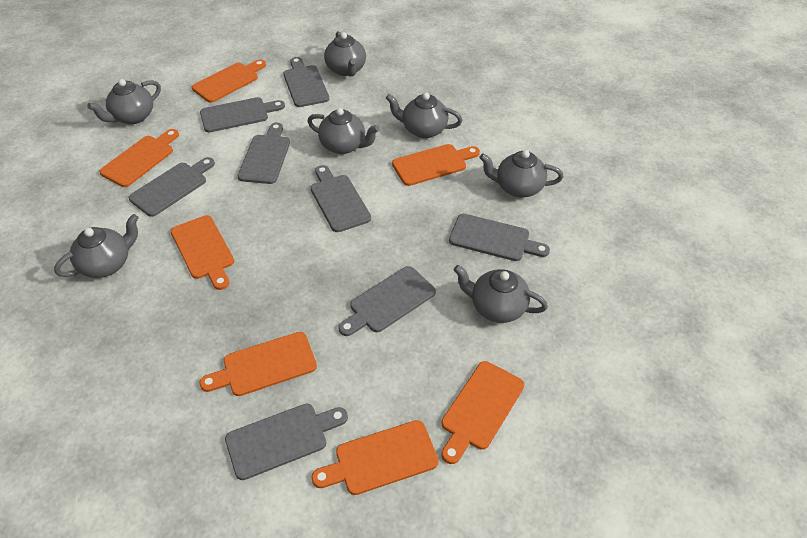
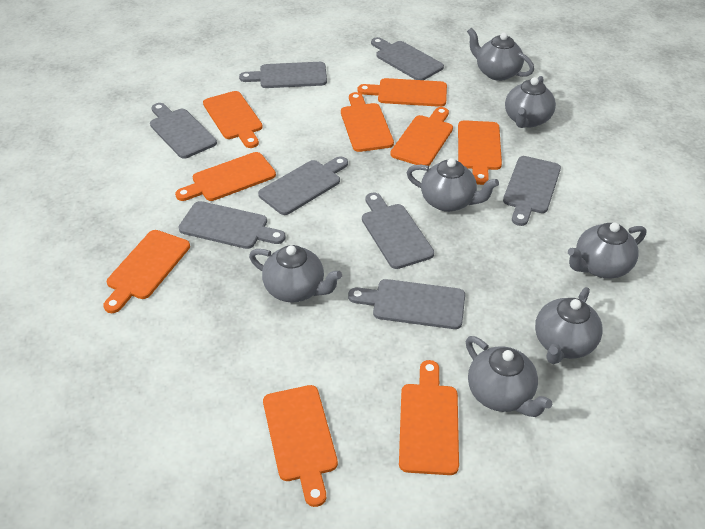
orange cutting board: [99,129,179,187] [171,215,234,290] [192,59,266,103] [200,332,317,396] [312,420,439,495] [392,144,480,186] [442,361,524,464] = 7 -> [103,230,190,313] [175,152,276,201] [203,91,263,148] [263,385,338,507] [341,92,394,152] [358,78,447,107] [390,107,453,166] [399,360,459,475] [458,120,502,185] = 9

